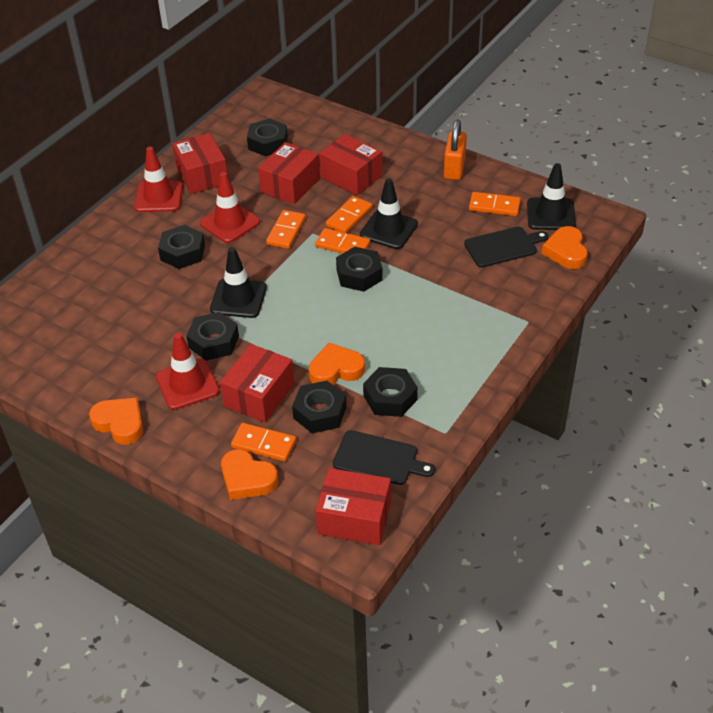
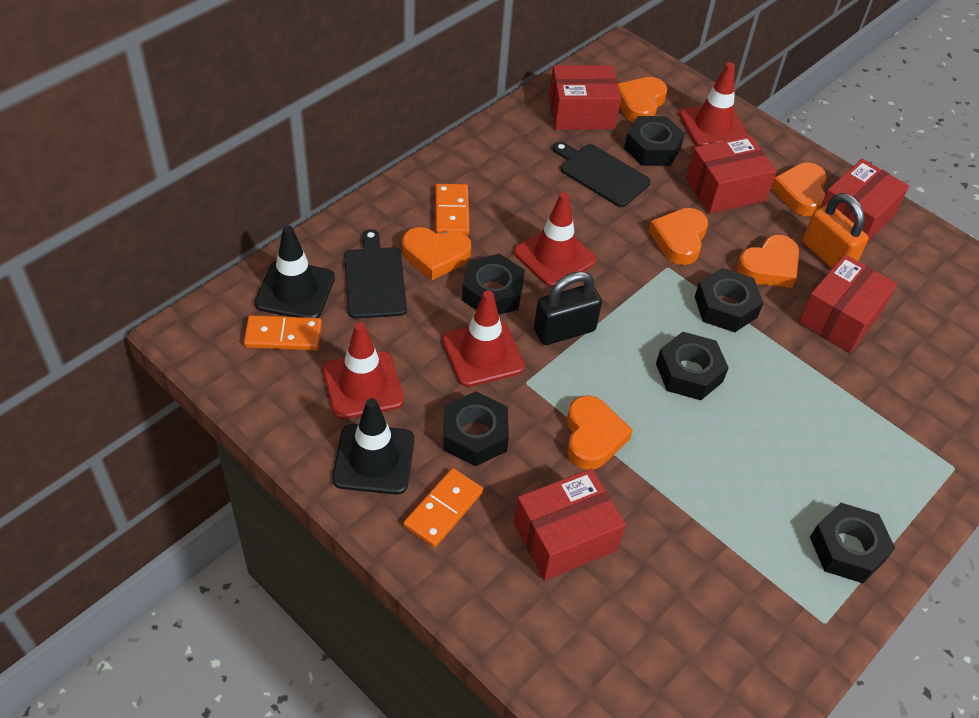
black padlock: none = 0 -> [534,271,602,345] = 1
black traffic cone: [210,247,267,318] [360,178,418,249] [527,163,576,230] = 3 -> [254,225,335,318] [332,398,415,494] = 2
orange domino: [231,423,296,461] [266,210,306,249] [315,228,370,254] [326,196,372,233] [469,192,521,216] = 5 -> [244,315,322,350] [403,468,483,548] [435,184,470,235] = 3
orange heart: [89,397,143,445] [221,449,278,500] [309,343,365,385] [542,226,587,269] = 4 -> [402,227,471,280] [567,395,633,470] [618,77,667,123] [649,208,708,265] [737,235,799,288] [771,162,827,217] = 6
red traffic cone: [134,147,183,212] [156,333,220,410] [200,172,260,243] = 3 -> [323,322,404,419] [442,290,525,387] [514,192,597,287] [679,62,748,146] = 4

